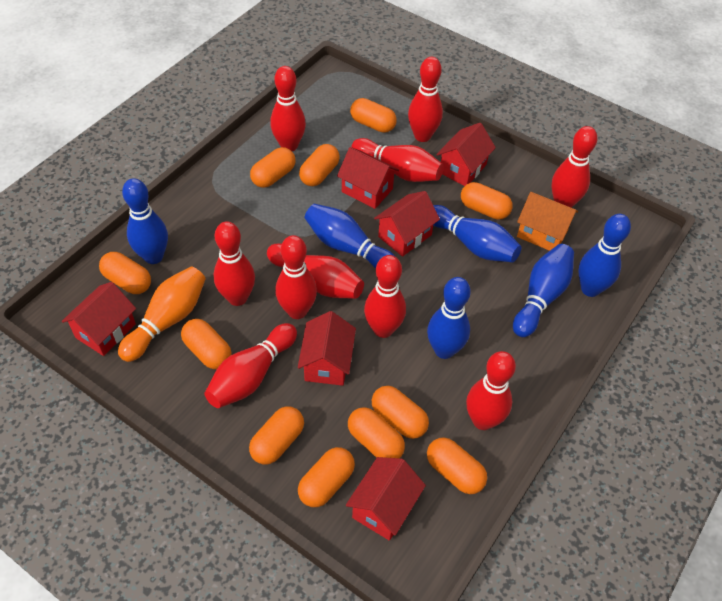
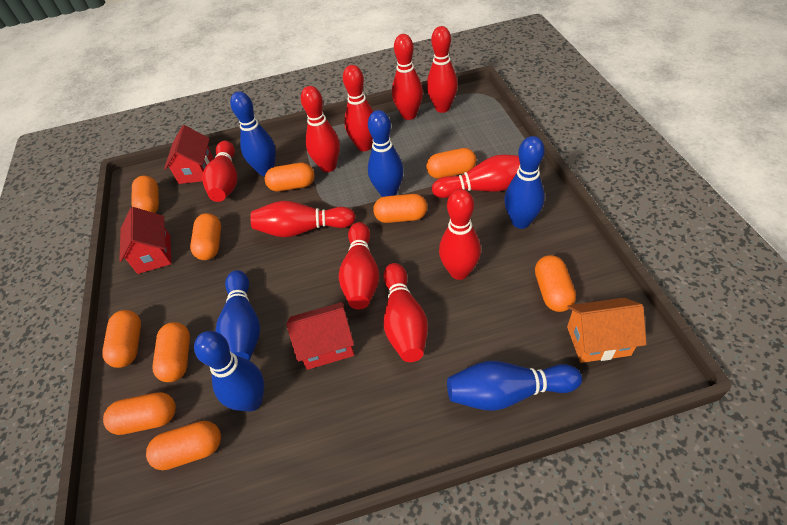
orange bowling pin: [118,266,206,362] = 1 -> none = 0
orange capsule: [99,252,151,294] [181,319,231,369] [249,407,304,465] [250,147,295,188] [298,447,355,507] [299,144,340,186] [348,407,405,458] [350,98,397,133] [372,386,429,439] [427,437,487,494] [461,182,513,220] = 11 -> [102,310,141,368] [103,392,176,435] [131,176,159,213] [146,421,221,470] [153,322,190,382] [190,213,221,260] [265,163,315,191] [373,194,427,223] [426,148,476,179] [535,255,576,312] = 10
red house: [62,282,136,356] [298,311,356,386] [337,147,399,209] [346,457,426,541] [374,191,440,257] [436,123,496,186] = 6 -> [119,207,172,274] [164,125,213,184] [286,302,354,370] = 3

